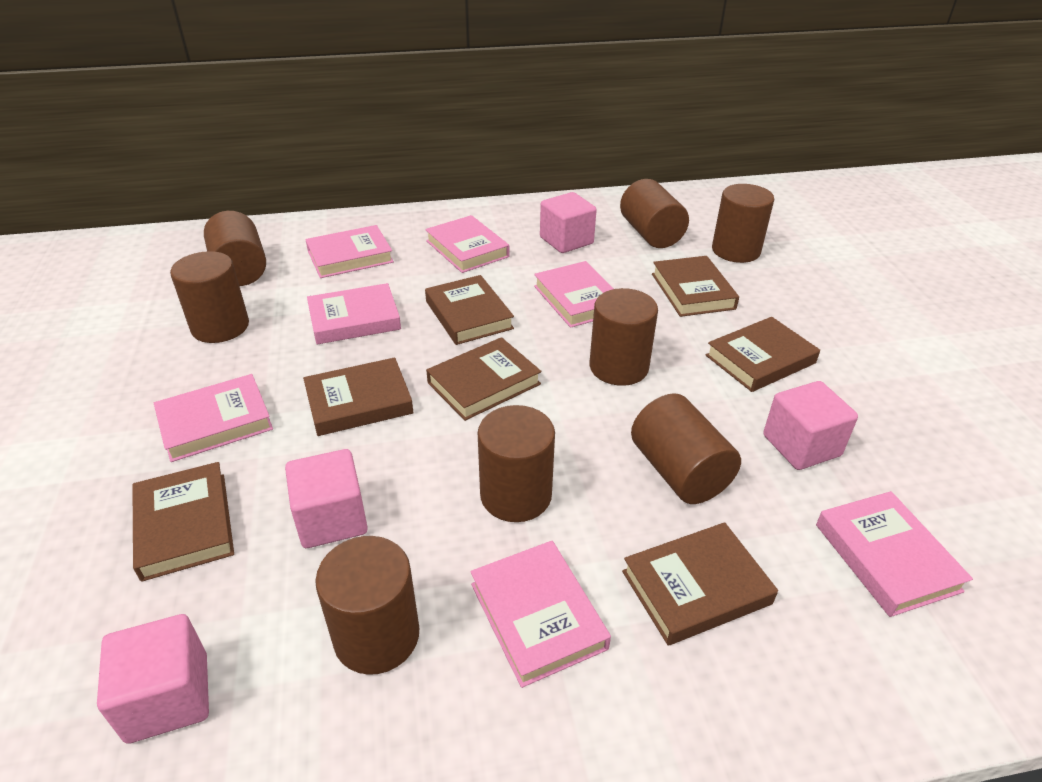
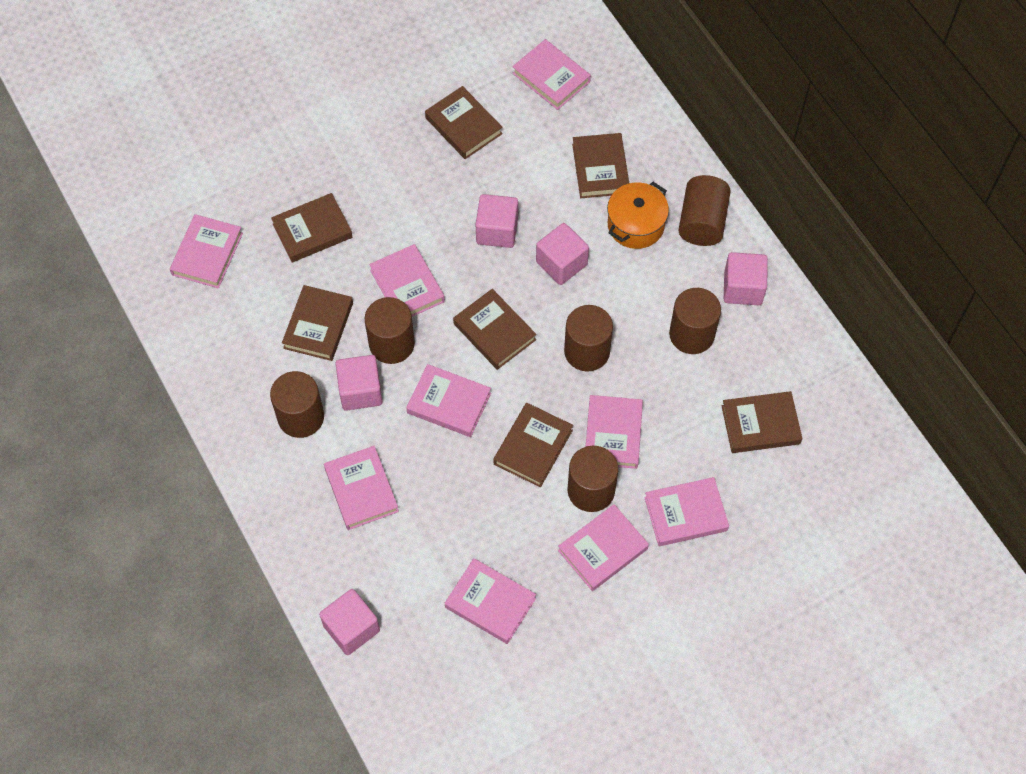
brown cylinder: [170,251,249,343] [204,211,266,286] [315,536,419,675] [478,405,555,522] [590,288,658,386] [620,179,689,248] [631,393,741,504] [712,184,774,263] = 8 -> [270,371,324,438] [365,297,415,364] [564,305,613,372] [567,446,618,512] [669,288,721,354] [678,175,731,246] = 6
orange pot: none = 0 -> [607,182,669,249] = 1
pink book: [154,374,273,462] [306,225,394,278] [307,283,401,344] [425,215,509,273] [470,541,611,688] [534,261,614,328] [816,491,973,617] = 7 -> [170,214,243,288] [324,446,399,530] [369,244,445,317] [406,364,491,437] [445,558,536,644] [512,39,591,110] [558,504,649,591] [585,395,643,469] [644,477,729,546] = 9
pink cube: [97,614,209,744] [285,449,368,548] [540,192,597,253] [763,381,858,470] = 4 -> [319,589,380,655] [335,355,383,411] [476,194,518,248] [536,223,589,285] [724,252,768,305] = 5

